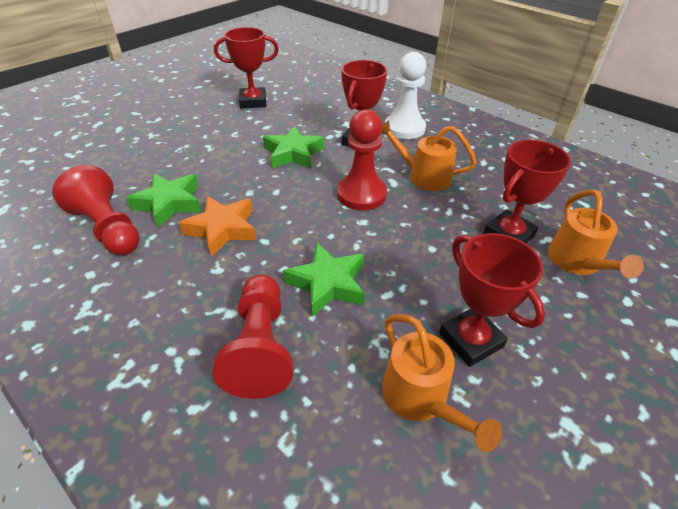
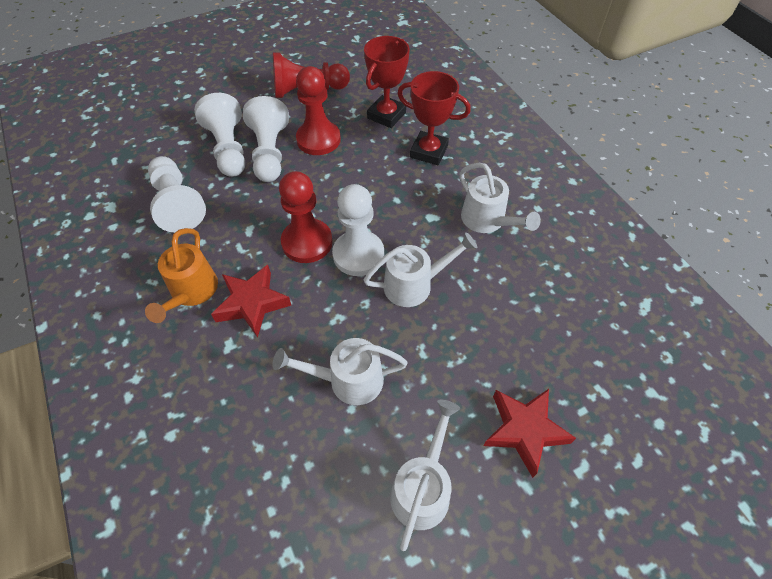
green star: [126,173,202,228] [263,126,324,169] [283,243,365,317] = 3 -> none = 0
orange star: [179,196,257,257] = 1 -> none = 0
orange watering can: [381,120,477,191] [382,314,502,452] [548,189,644,279] = 3 -> [145,228,218,323] = 1
red star: none = 0 -> [211,265,292,337] [484,389,576,478] = 2
red trophy: [214,27,279,109] [341,60,387,147] [439,233,545,367] [483,140,571,243] = 4 -> [364,36,410,128] [397,71,471,165] = 2
white pawn: [385,52,426,139] = 1 -> [148,156,206,233] [194,93,245,177] [243,96,289,182] [332,184,384,276] = 4
white watering can: none = 0 -> [273,338,408,405] [364,232,477,307] [390,400,460,551] [459,163,541,233] = 4

